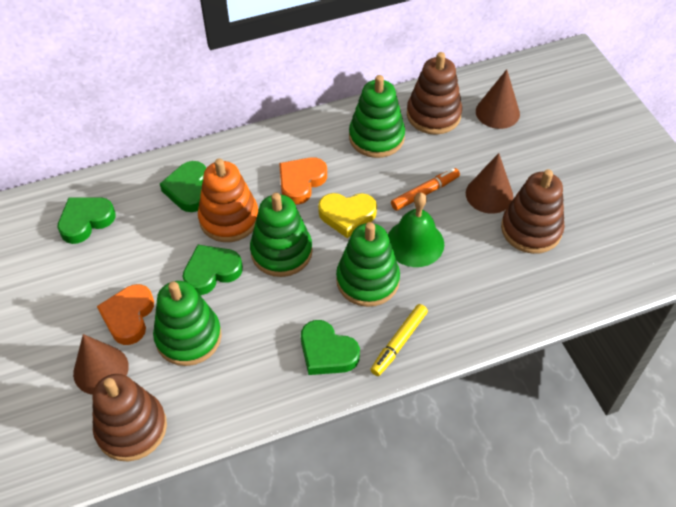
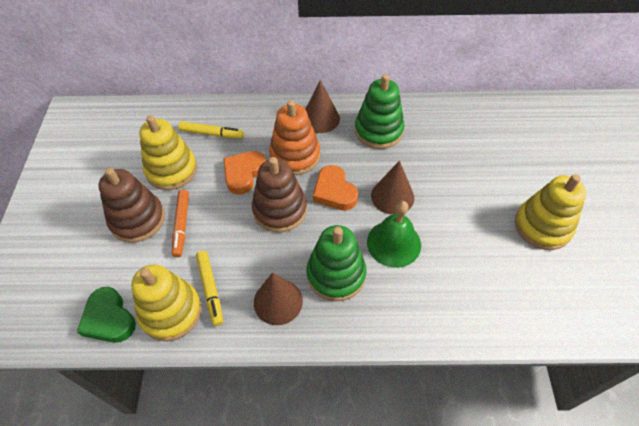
brown stacking toy: [92,374,167,461] [407,52,462,135] [501,169,565,254] = 3 -> [98,168,165,243] [252,157,307,232] = 2
green heart: [57,197,116,244] [160,161,206,212] [182,245,243,295] [301,320,360,375] = 4 -> [77,287,136,343] = 1
green stacking toy: [153,281,222,366] [250,193,312,277] [336,222,400,307] [349,75,405,158] = 4 -> [307,225,366,301] [355,74,404,149] = 2
yellow heart: [318,193,377,238] = 1 -> none = 0
yellow marker: [370,304,428,376] = 1 -> [178,121,244,139] [196,251,223,326] = 2
yellow stacking toy: none = 0 -> [131,265,202,341] [139,115,197,190] [515,174,587,250] = 3

